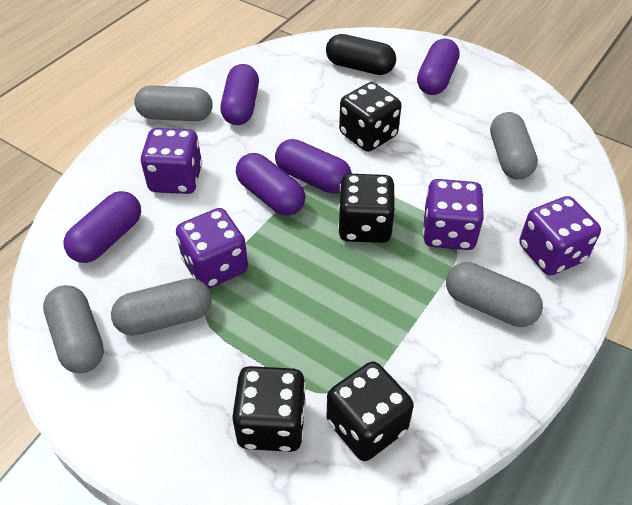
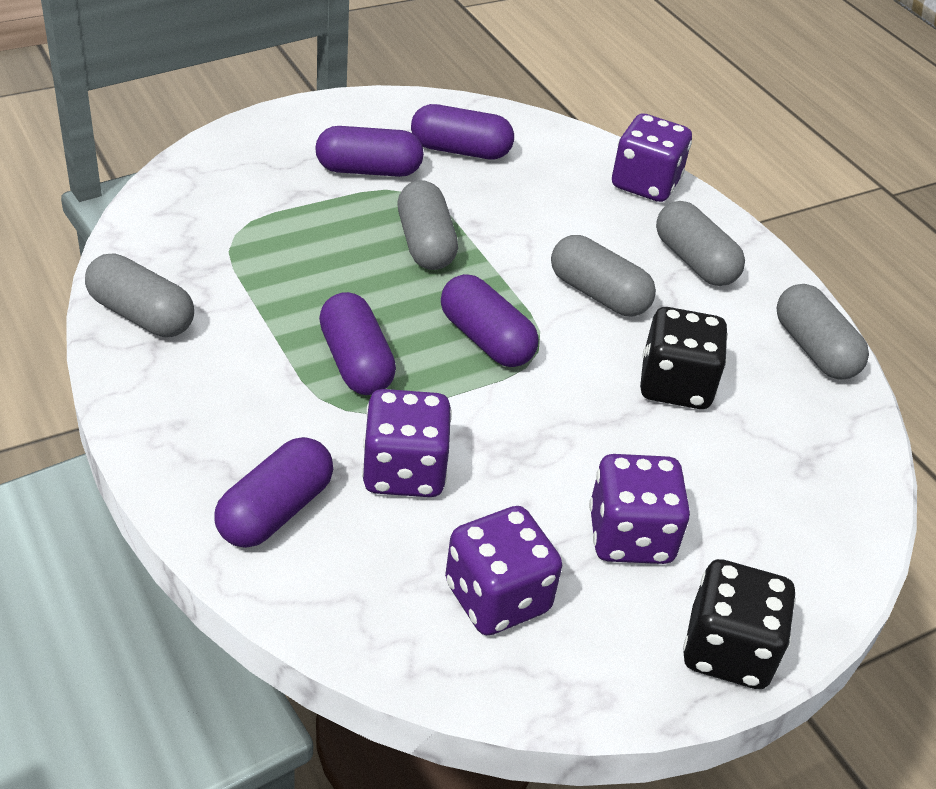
black capsule: [326,34,396,75] = 1 -> none = 0
black dice: [232,366,306,452] [327,362,414,461] [338,174,395,243] [339,82,401,152] = 4 -> [640,307,728,409] [683,559,796,689] = 2

